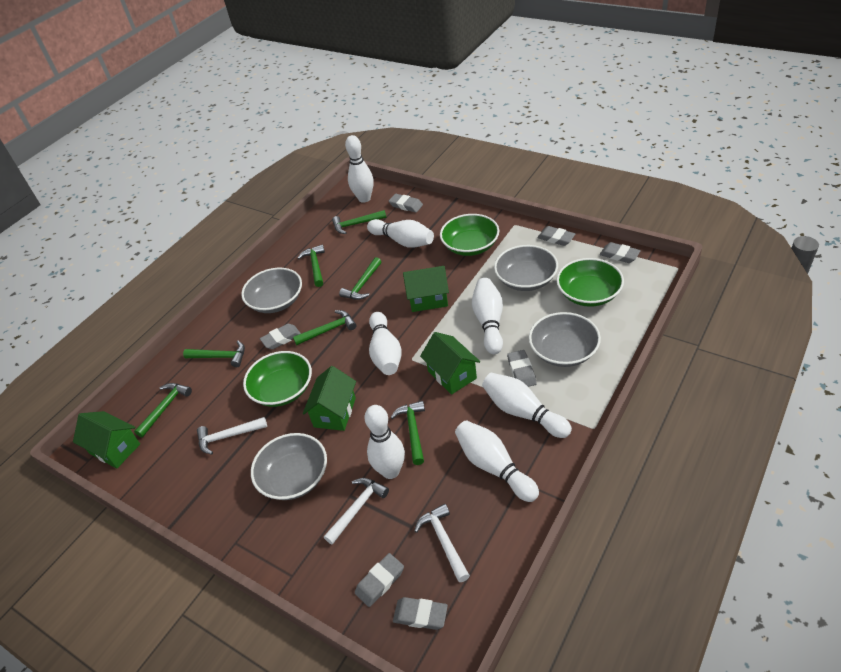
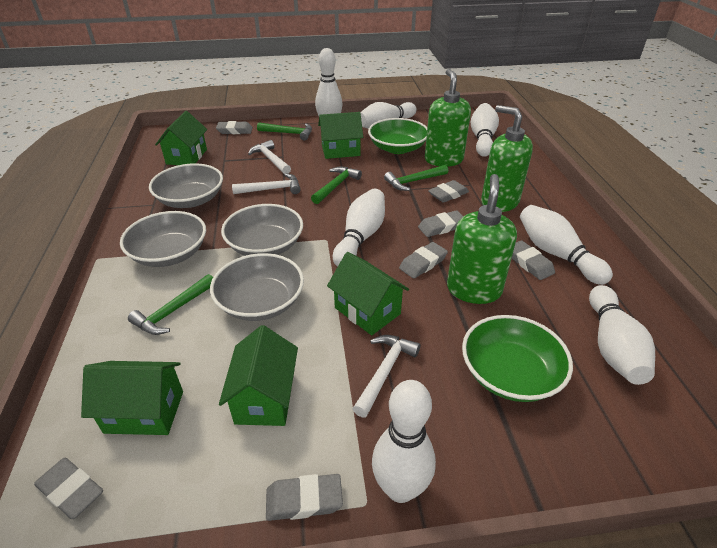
green bowl: [243,351,312,407] [440,214,499,256] [556,258,624,307] = 3 -> [368,118,427,154] [462,315,573,402] = 2
green hammer: [134,383,192,437] [183,341,245,367] [293,310,356,345] [298,245,325,287] [332,210,386,234] [339,257,382,300] [391,401,425,465] = 7 -> [128,274,213,335] [257,122,312,141] [311,167,362,204] [384,165,448,191] = 4
green house: [73,411,140,469] [303,366,356,431] [403,266,449,312] [420,332,480,395] = 4 -> [81,361,183,435] [155,111,207,165] [219,325,298,426] [318,112,363,159] [327,252,409,335] = 5
green soap dispenser: none = 0 -> [425,69,471,167] [447,174,517,304] [481,105,533,212] = 3

